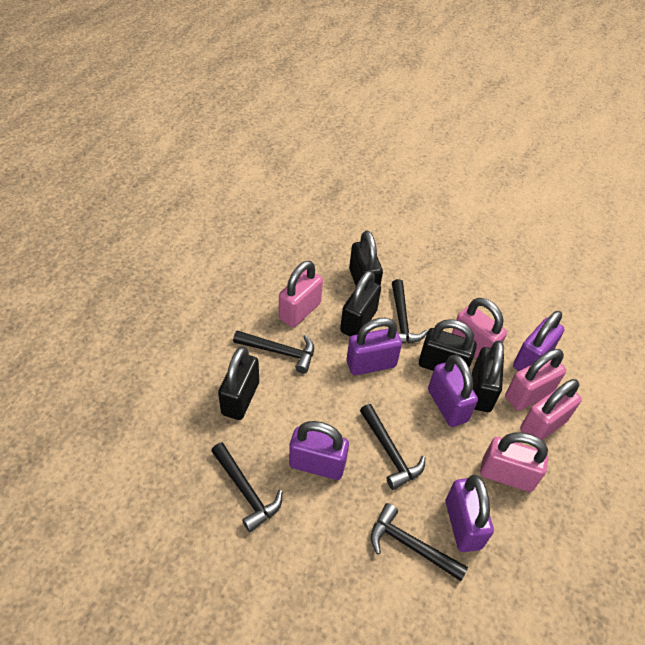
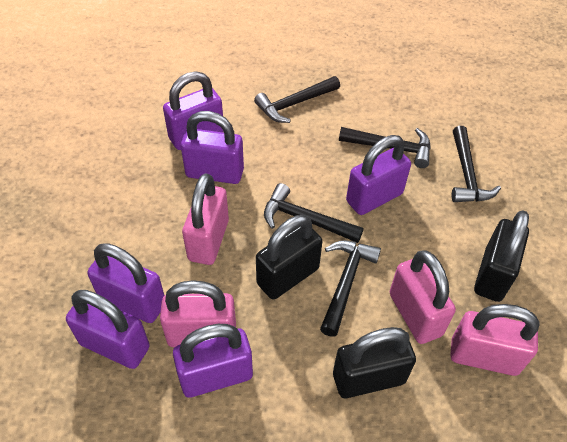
black padlock: [218,346,259,420] [340,270,381,337] [349,231,383,286] [419,319,477,371] [472,340,504,412] = 5 -> [256,215,322,300] [333,327,416,398] [474,211,529,302] = 3
pink padlock: [279,261,323,327] [452,298,507,359] [480,432,548,492] [505,349,566,411] [520,379,582,440] = 5 -> [160,280,236,347] [182,173,229,265] [390,250,456,344] [450,304,539,376] = 4
purple padlock: [289,421,349,480] [347,318,402,375] [428,355,478,427] [445,475,494,552] [513,311,564,371] = 5 -> [66,290,150,369] [87,243,165,323] [163,71,223,150] [173,324,253,398] [181,111,244,184] [346,135,411,215] = 6

